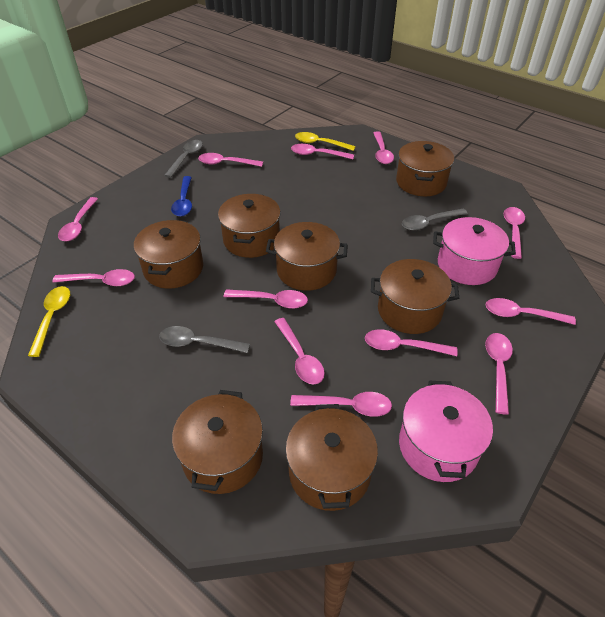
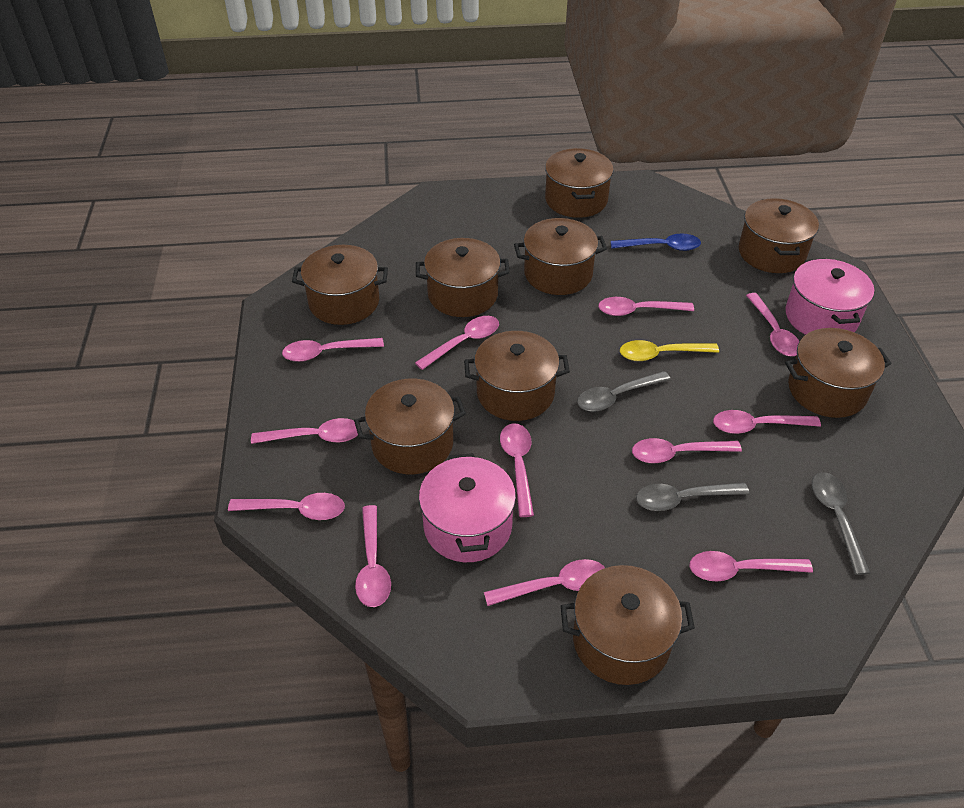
brown pot: [134,220,203,289] [172,390,263,494] [218,194,281,258] [266,222,348,291] [285,404,378,511] [371,259,459,334] [396,141,454,196] = 7 -> [292,245,388,325] [354,379,466,474] [416,238,510,317] [464,331,570,421] [514,218,607,295] [545,148,613,218] [561,565,695,685] [739,198,819,273] [785,328,892,418] = 9
yellow spoon: [28,286,70,357] [295,132,356,151] = 2 -> [620,340,719,361] = 1

